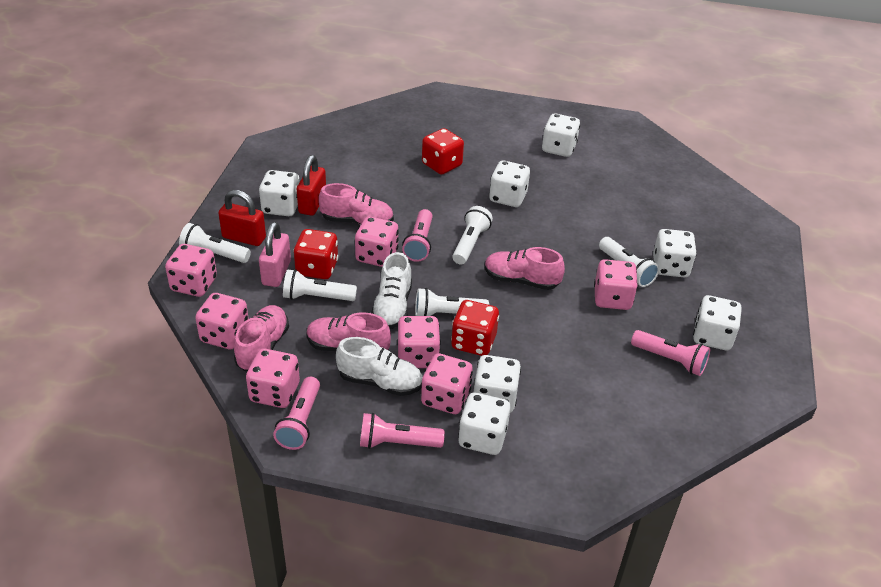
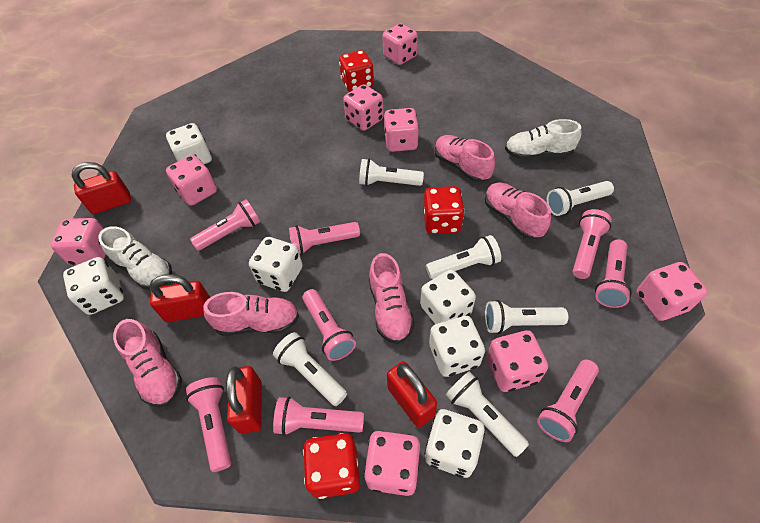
pink dice: [165,244,217,297] [195,293,249,349] [246,349,300,408] [355,217,399,267] [397,316,441,368] [421,353,473,414] [594,259,638,310] = 7 -> [51,218,106,266] [166,155,217,206] [343,84,384,131] [364,431,420,496] [383,23,418,65] [384,108,419,152] [487,330,548,392] [637,262,708,321] = 8
pink flashlight: [273,377,320,450] [360,413,445,449] [402,209,433,262] [631,330,710,376] = 4 -> [186,377,231,472] [190,199,260,251] [273,397,364,436] [289,222,360,255] [302,289,356,361] [537,360,599,442] [572,209,612,279] [595,239,632,308] = 8
pink padlock: [259,222,291,287] = 1 -> none = 0
pink shoe: [234,305,289,372] [307,312,391,351] [319,183,394,225] [484,247,565,290] = 4 -> [113,319,182,407] [203,292,299,336] [369,253,415,344] [435,135,495,182] [485,183,551,239] = 5
red padlock: [218,190,266,246] [297,155,326,216] = 2 -> [72,162,131,214] [149,274,210,322] [226,366,262,434] [387,361,437,428] = 4
white dice: [259,170,300,216] [458,392,511,455] [474,355,521,413] [489,160,530,207] [542,113,580,157] [653,229,697,277] [693,295,742,350] = 7 -> [63,257,124,315] [166,123,212,164] [249,237,303,292] [420,270,476,324] [425,409,485,478] [429,316,485,377] = 6
white flashlight: [179,223,251,263] [283,269,357,301] [415,288,489,316] [452,206,493,265] [599,237,659,287] = 5 -> [273,332,347,406] [359,159,424,186] [426,235,501,279] [446,371,529,457] [485,300,568,334] [547,181,614,216] = 6

